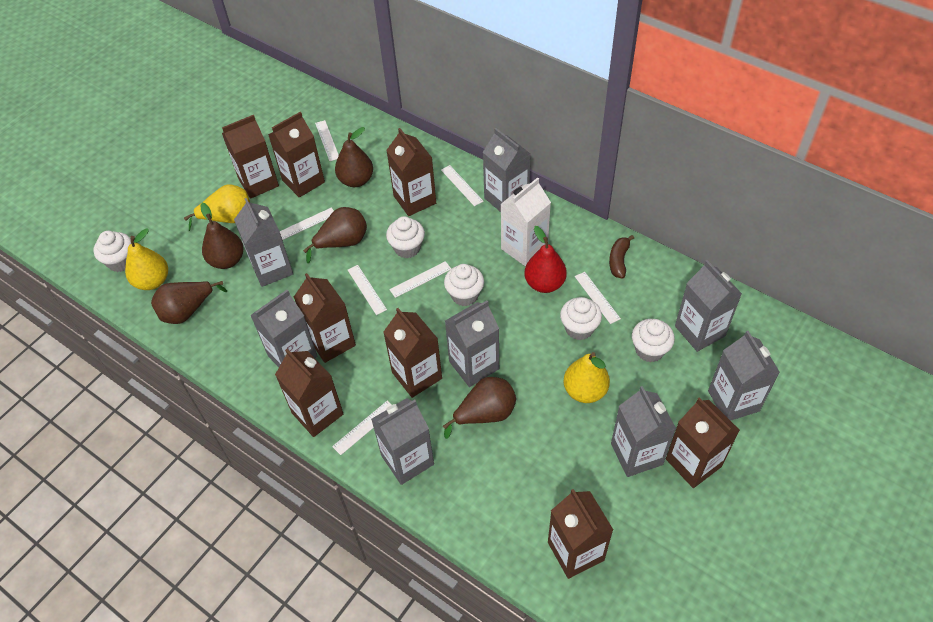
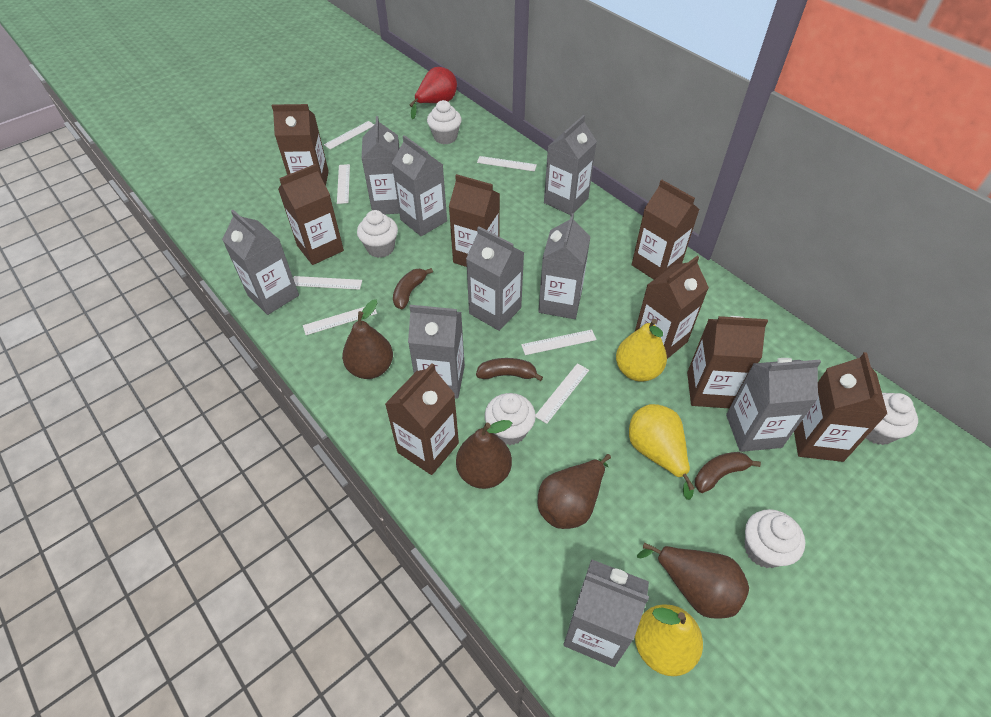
brown banana: [609,235,634,278] = 1 -> [393,268,433,309] [476,358,543,381] [695,452,761,493] = 3
brown pear: [151,281,227,324] [200,203,244,269] [303,207,367,263] [335,127,373,187] [443,377,516,439] = 5 -> [342,300,393,379] [456,420,512,489] [538,454,611,529] [637,543,749,619] = 4
grey carton: [234,198,293,287] [250,290,317,367] [371,398,434,485] [445,300,499,387] [483,128,531,212] [611,386,676,477] [675,260,742,352] [708,331,780,421] = 8 -> [222,210,299,315] [362,116,400,214] [392,135,447,236] [408,305,465,399] [466,227,524,331] [538,213,590,319] [544,115,597,215] [563,559,649,667] [726,358,821,452] = 9
white carton: [501,177,551,267] = 1 -> none = 0

